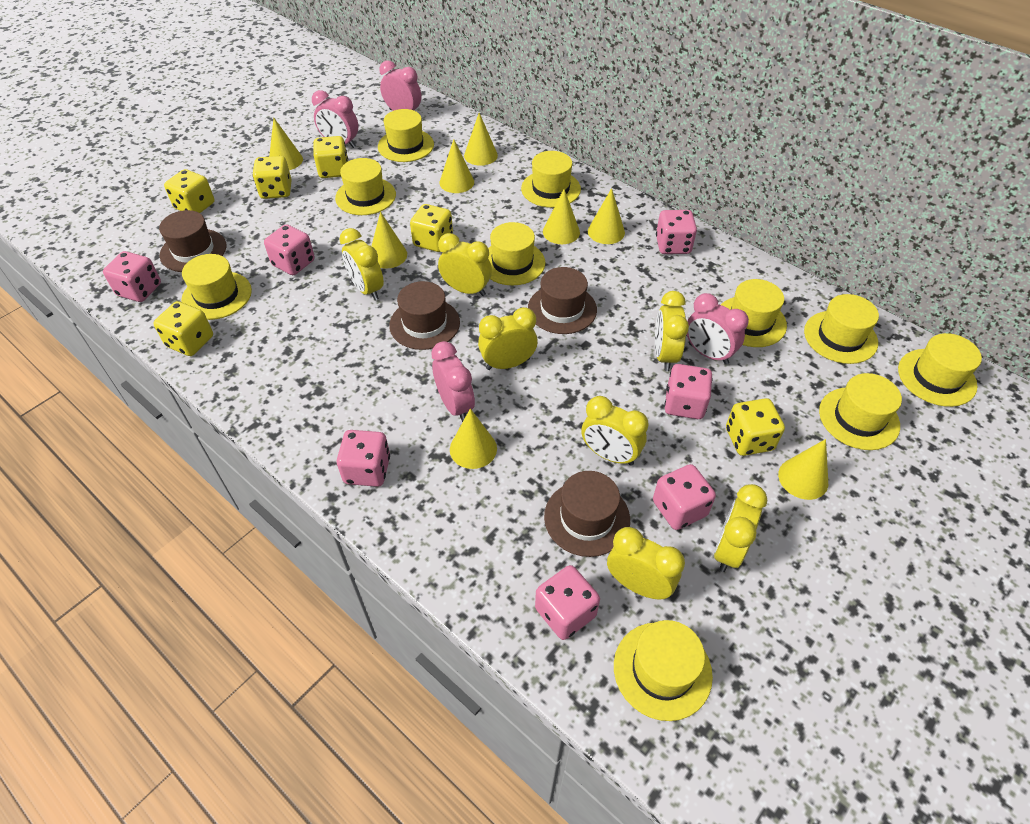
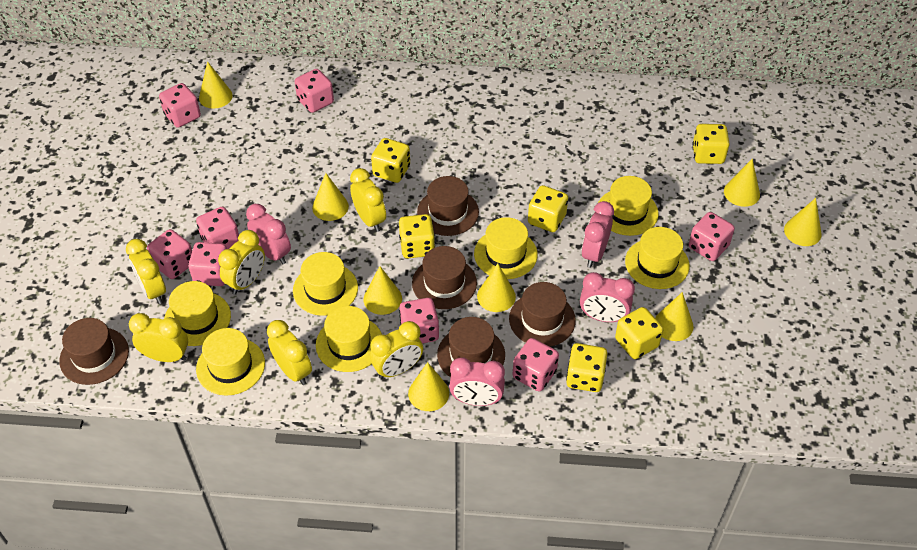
brown hat: [159,210,226,272] [389,281,460,350] [528,267,597,334] [544,471,630,557] = 4 -> [59,318,129,385] [412,246,477,309] [417,176,479,236] [437,317,505,377] [509,282,576,347] = 5
pink dice: [103,251,161,302] [264,224,315,275] [337,430,390,487] [535,565,600,640] [653,464,716,530] [656,210,697,254] [664,364,713,419] = 7 -> [147,229,192,279] [159,83,201,128] [188,242,227,286] [196,207,239,249] [295,69,334,113] [399,298,439,344] [513,338,559,392] [689,212,735,261] = 8
yellow clock: [339,228,384,301] [438,233,492,296] [478,307,538,370] [581,396,649,466] [607,527,685,599] [655,291,689,371] [714,484,767,572] = 7 -> [126,239,166,304] [129,313,188,362] [218,230,265,295] [267,320,312,385] [350,168,386,232] [370,321,423,379] = 6
yellow hat: [181,254,252,320] [335,158,396,215] [378,109,434,162] [488,222,545,285] [521,151,581,207] [614,620,713,721] [721,279,787,347] [804,294,879,364] [819,373,902,450] [898,333,982,407] = 10 -> [164,281,231,346] [196,328,265,396] [293,252,358,316] [316,306,382,372] [474,217,538,279] [598,176,658,236] [625,227,689,289] = 7

